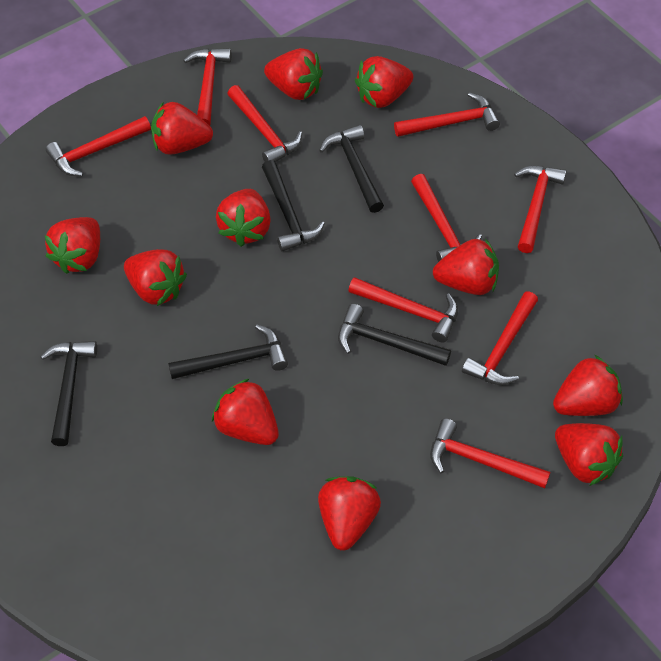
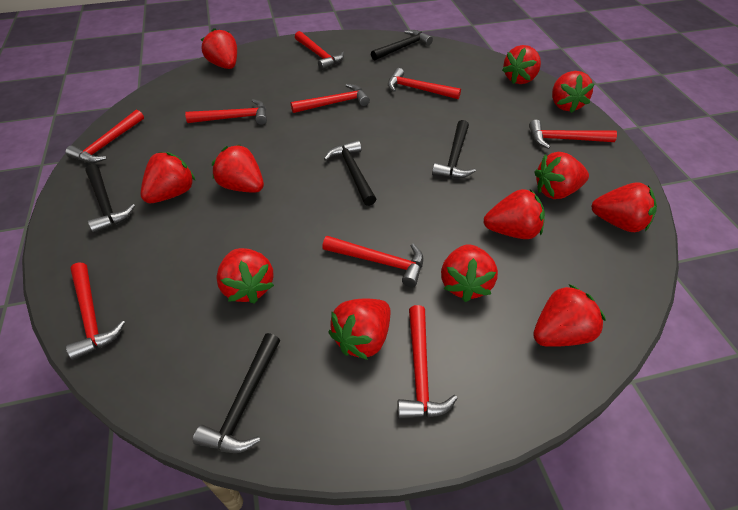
red strawberry: [45,217,100,274] [124,249,187,306] [151,101,213,155] [212,378,279,445] [216,189,271,247] [264,48,323,100] [318,476,381,550] [355,56,413,108] [433,238,499,295] [553,355,623,416] [555,423,623,486] = 11 -> [140,152,195,203] [201,28,237,69] [212,144,264,193] [216,248,274,304] [328,298,390,360] [441,244,498,302] [484,189,545,239] [502,45,541,84] [533,284,606,347] [534,152,589,199] [552,71,594,113] [591,183,657,232] = 12

